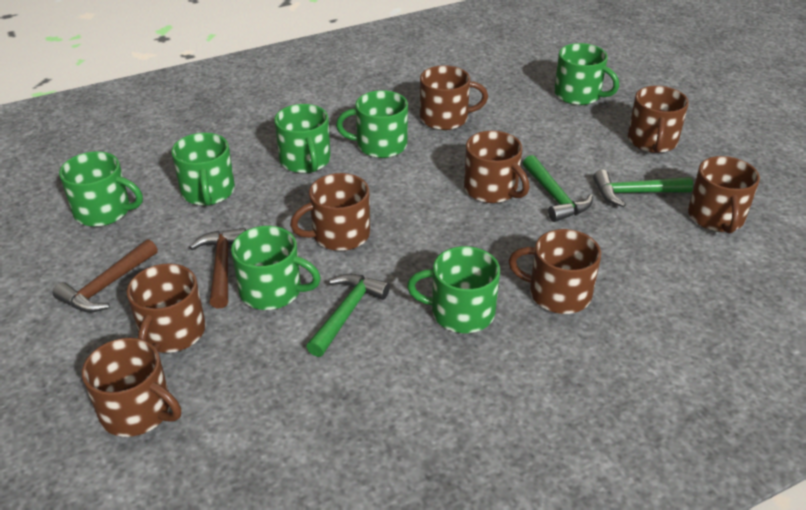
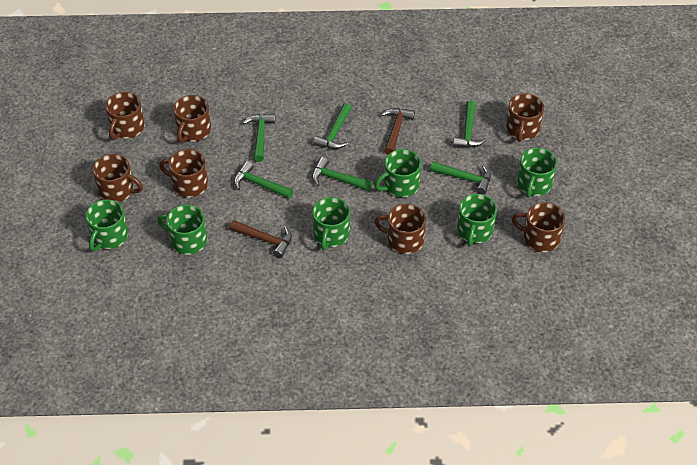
brown mug: [82,338,181,437] [127,263,206,353] [290,173,370,251] [420,65,488,130] [464,131,530,203] [509,229,601,314] [628,86,689,153] [688,156,760,233] = 8 -> [93,154,143,202] [105,92,145,140] [159,149,208,198] [173,95,211,143] [374,204,426,254] [506,93,544,142] [512,202,565,252] = 7
green hammer: [306,274,390,357] [523,155,593,222] [593,169,693,207] = 3 -> [234,161,293,199] [243,114,275,162] [312,157,373,191] [313,103,351,149] [430,161,491,194] [453,101,487,148] = 6
green mug: [59,151,143,227] [171,133,235,206] [231,226,321,310] [274,104,331,173] [336,90,408,158] [407,246,500,333] [554,43,619,105] = 7 -> [86,199,128,252] [157,205,207,255] [312,197,350,250] [375,149,421,197] [457,194,497,247] [517,148,557,198] = 6

